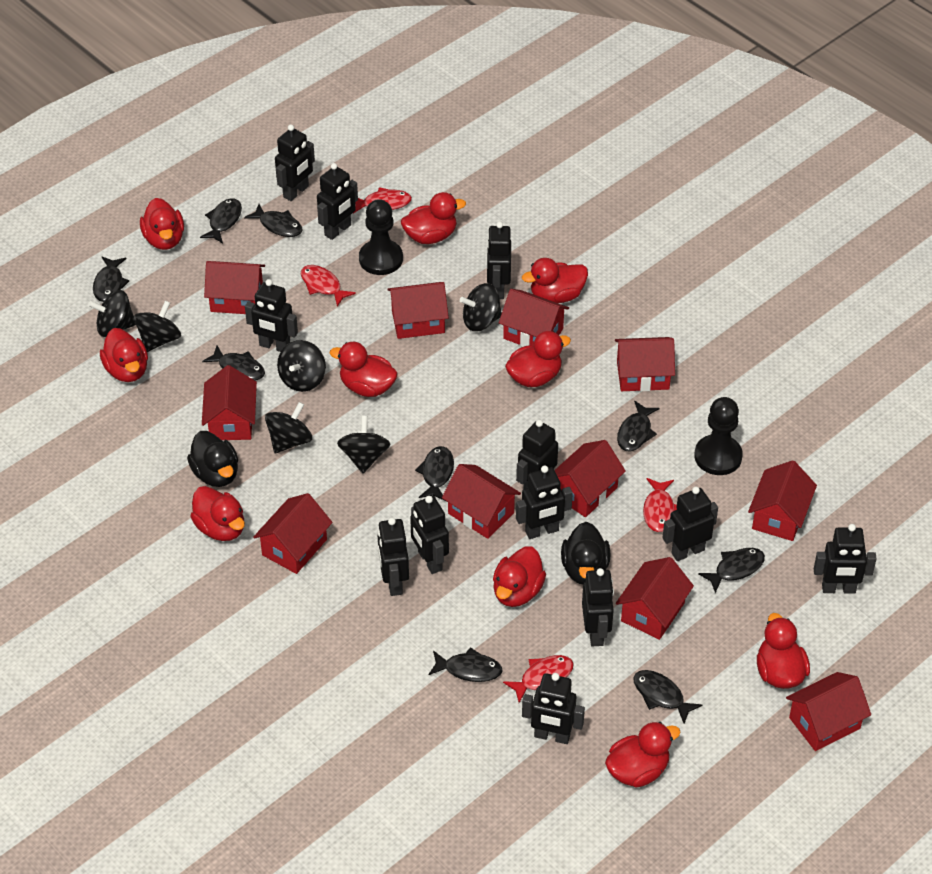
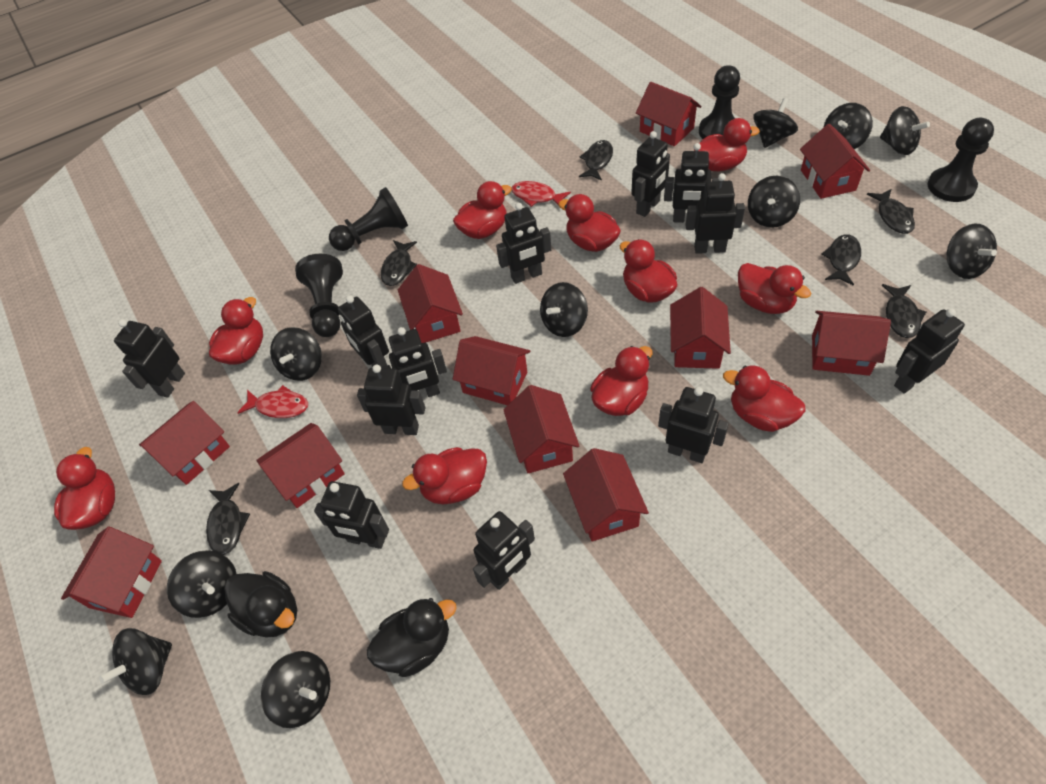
black fish: [93,257,129,302] [200,198,242,244] [202,346,265,381] [244,204,303,237] [415,446,454,500] [428,647,502,682] [617,401,660,452] [633,670,702,724] [698,548,765,593] = 9 -> [206,483,250,555] [381,240,417,286] [579,140,613,181] [821,234,861,286] [867,189,915,234] [882,284,926,338] = 6
black pawn: [359,199,403,275] [694,397,743,475] = 2 -> [295,254,343,337] [329,187,408,251] [699,65,740,139] [928,118,994,202] = 4
black spinning top: [88,290,136,337] [134,301,181,352] [265,402,312,453] [277,340,326,392] [337,416,390,474] [460,283,502,332] = 6 -> [99,628,172,695] [167,550,237,618] [261,651,330,728] [270,327,322,381] [540,282,588,337] [748,176,800,228] [753,98,798,148] [823,103,873,149] [880,106,930,155] [947,223,997,279] = 10
red fish: [301,265,356,307] [353,187,412,213] [503,655,574,703] [643,478,677,532] = 4 -> [238,385,308,418] [512,181,571,207] = 2

